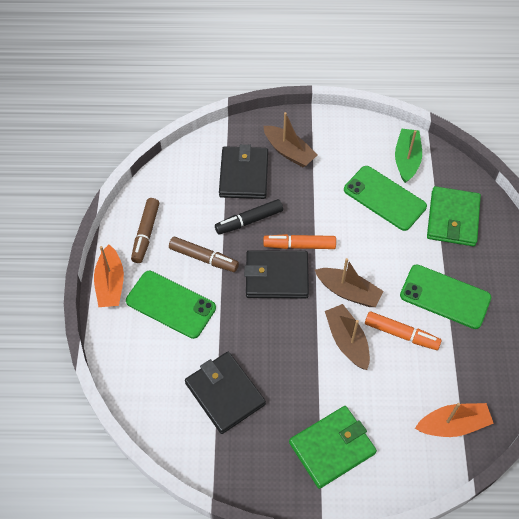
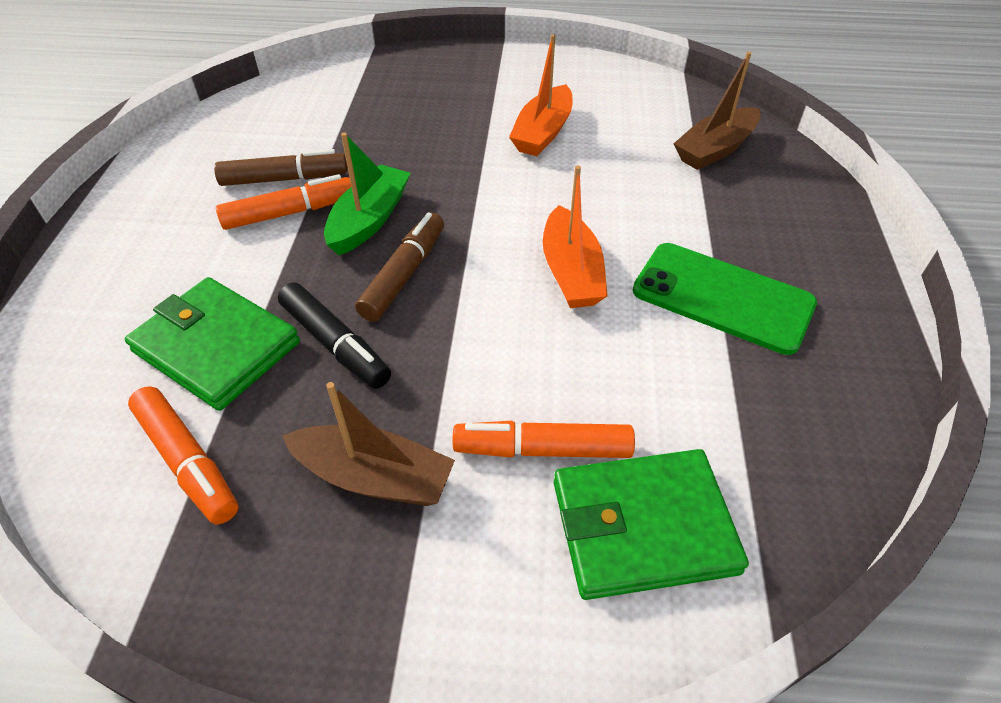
black wallet: [185,352,266,434] [219,144,268,199] [244,250,309,298] = 3 -> none = 0
brown boat: [263,112,317,167] [315,258,384,307] [325,304,370,370] = 3 -> [282,382,455,506] [673,52,761,170] = 2
green phone: [126,271,216,339] [344,166,427,231] [400,264,491,329] = 3 -> [633,243,817,355] = 1
orange marker: [263,234,336,249] [365,311,442,350] = 2 -> [128,386,238,524] [216,174,351,230] [453,421,635,458] = 3

